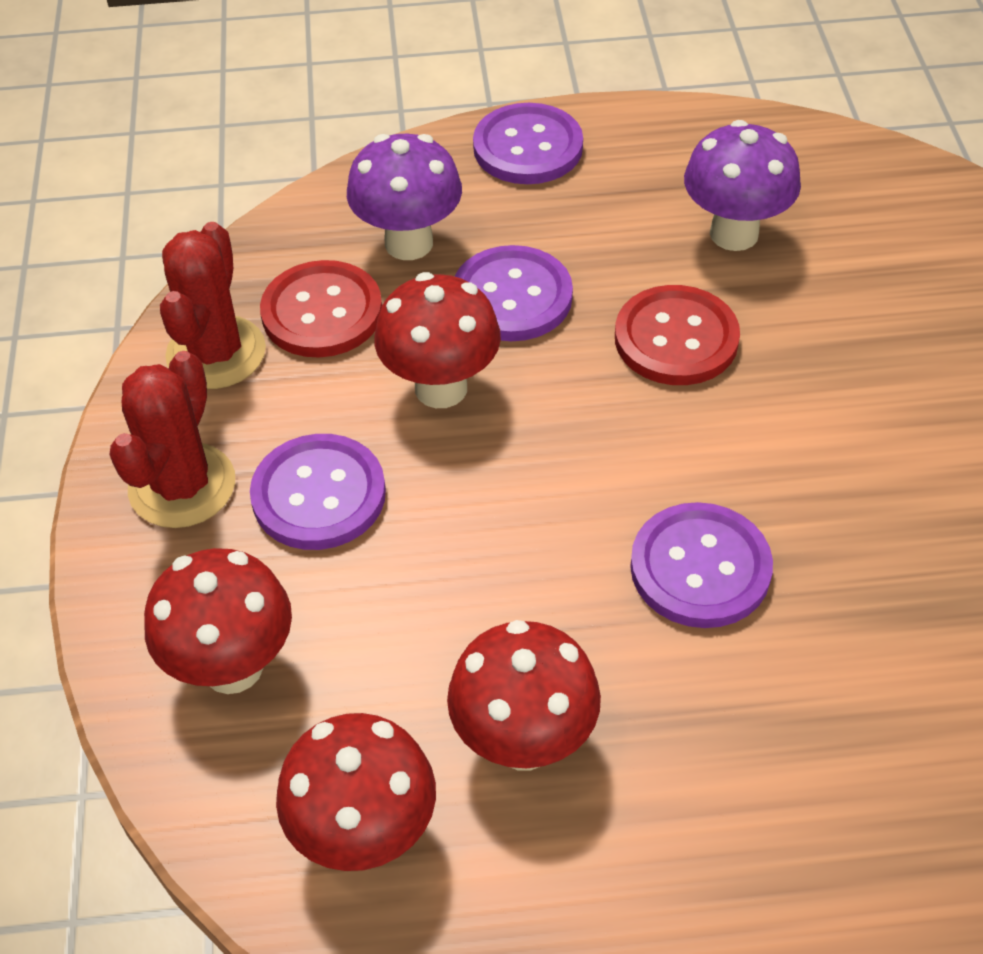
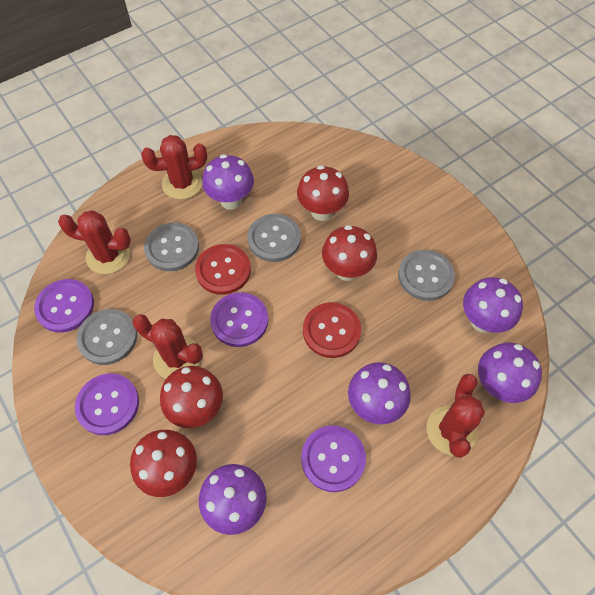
grey button: none = 0 -> [76,309,137,365] [144,223,199,271] [247,214,301,262] [398,250,455,301] = 4
purple mushroom: [347,134,462,260] [684,120,801,251] = 2 -> [199,464,267,535] [202,154,254,210] [348,362,411,424] [463,277,523,333] [478,343,542,403] = 5
red cactus: [109,351,235,528] [160,222,266,389] = 2 -> [58,210,131,274] [132,314,203,379] [141,135,207,199] [426,374,485,458] = 4

